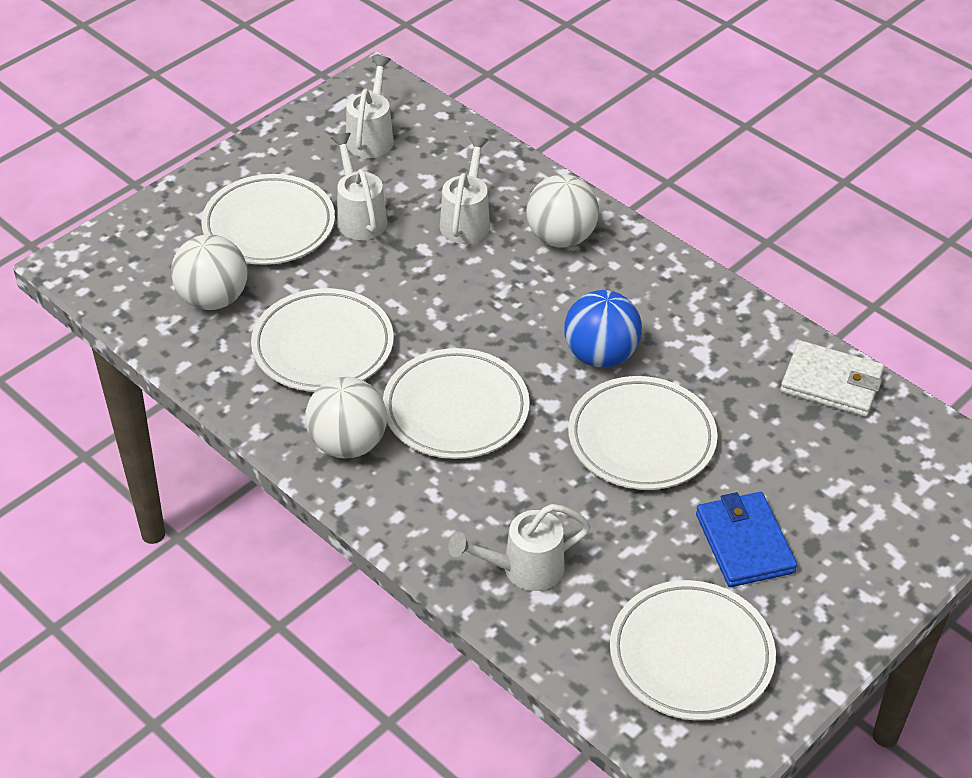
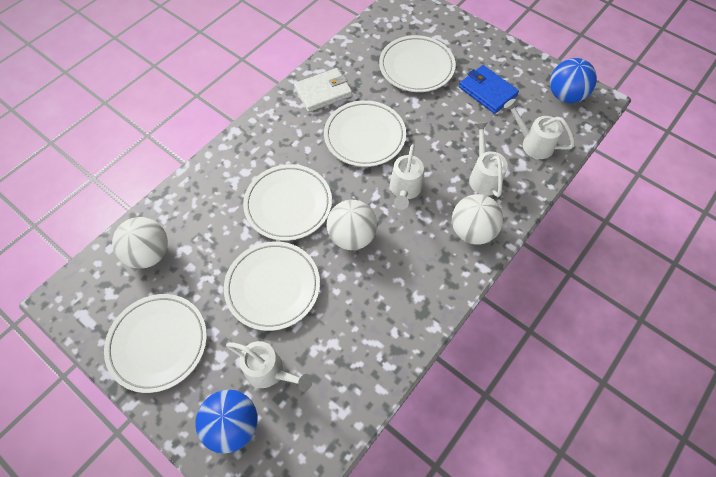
blue ball: [564,290,642,368] = 1 -> [195,389,258,453] [550,58,597,103] = 2

